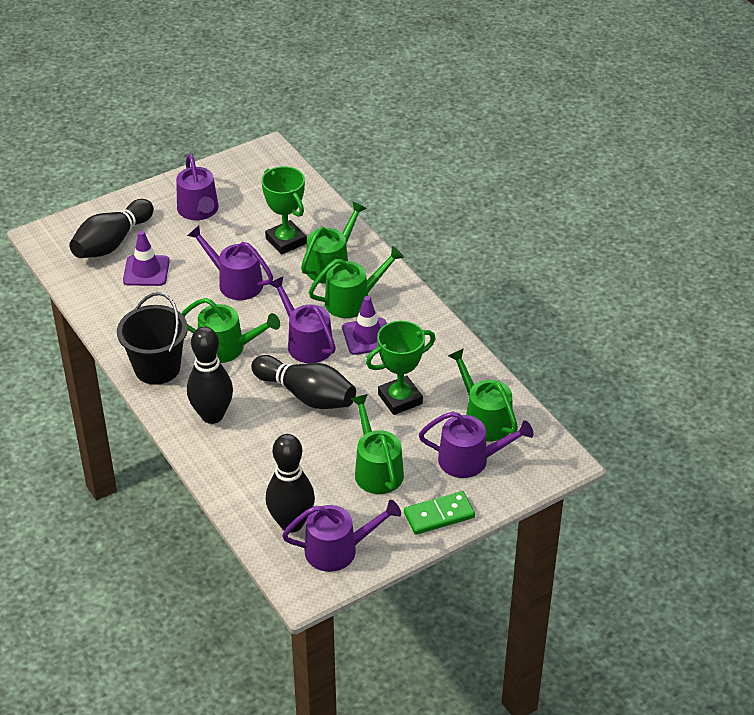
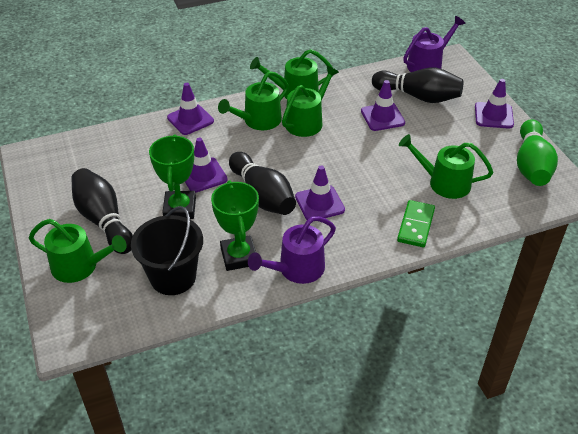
black bowling pin: [69,199,154,258] [187,327,233,424] [251,355,356,409] [266,434,315,533] = 4 -> [71,168,133,254] [229,152,296,215] [372,67,463,103] = 3
green bowling pin: none = 0 -> [517,119,558,186] = 1
purple traffic cone: [123,231,170,286] [342,296,387,355] = 2 -> [167,83,214,135] [185,138,228,193] [295,166,345,220] [361,80,405,131] [475,79,514,129] = 5
purple watering can: [176,154,219,220] [187,225,273,300] [269,277,336,363] [282,500,401,572] [419,411,533,478] = 5 -> [248,216,336,284] [403,16,465,72] = 2

